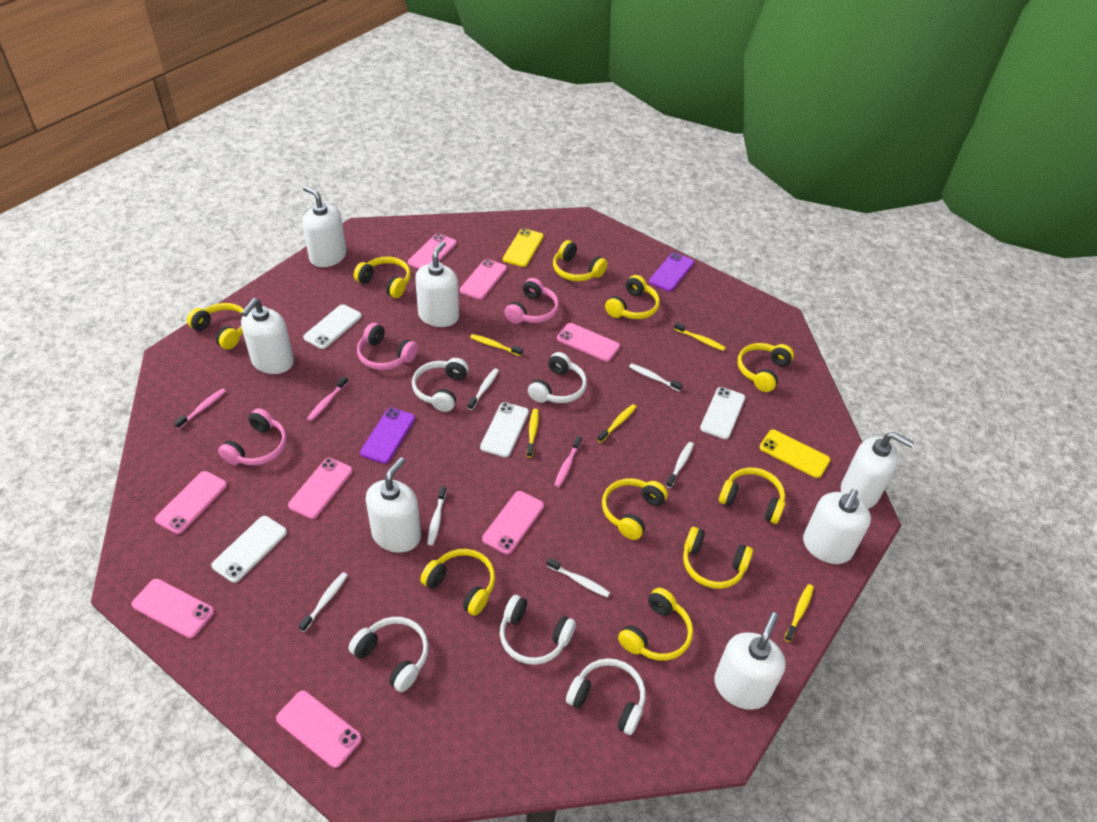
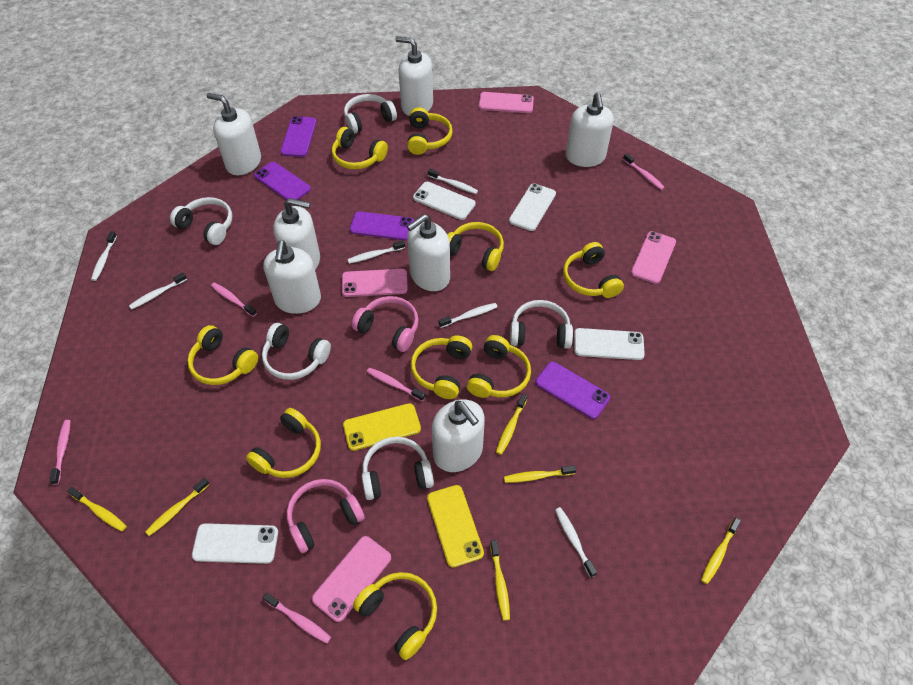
pink headphones: [218,408,287,465] [357,323,418,370] [504,278,559,324] = 3 -> [287,479,365,553] [352,296,419,352] = 2
pink phone: [131,579,214,638] [155,471,227,534] [276,691,362,768] [288,458,353,519] [408,233,457,269] [460,259,507,300] [482,491,544,554] [557,323,620,362] = 8 -> [312,536,391,622] [342,269,408,297] [479,92,534,113] [631,231,676,284] = 4
pink toothbrush: [174,388,226,429] [307,376,348,421] [554,436,582,487] = 3 -> [49,420,70,485] [211,282,257,317] [263,593,331,644] [367,368,425,401] [623,153,665,190] = 5
purple phone: [360,408,415,464] [649,252,694,291] = 2 -> [254,162,311,200] [280,116,317,157] [350,211,414,240] [535,362,610,419] = 4
yellow headphones: [187,303,244,349] [354,256,411,298] [420,549,495,616] [553,240,607,281] [602,478,668,540] [605,275,660,319] [618,588,693,661] [683,527,753,589] [719,467,785,524] [738,343,794,392] = 10 -> [187,325,258,385] [246,408,321,478] [332,127,388,170] [353,572,437,660] [407,107,453,155] [410,336,472,399] [448,222,504,271] [467,335,531,398] [563,242,624,298] = 9
yellow toothbrush: [470,334,523,356] [527,409,539,458] [597,404,636,443] [674,322,726,351] [784,584,814,642] = 5 -> [67,487,127,532] [145,478,210,536] [490,540,510,621] [496,394,527,455] [504,465,576,483] [701,518,741,584] = 6

